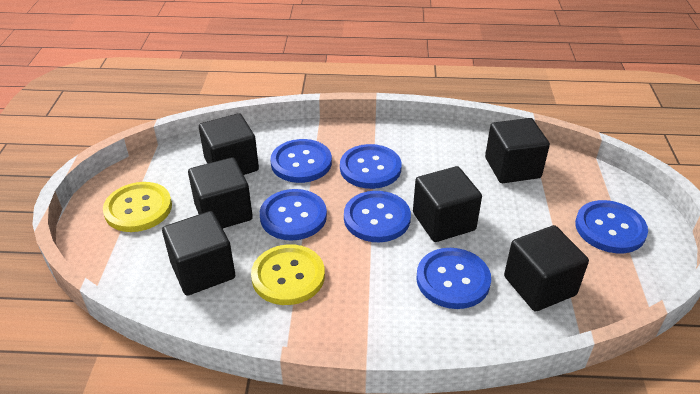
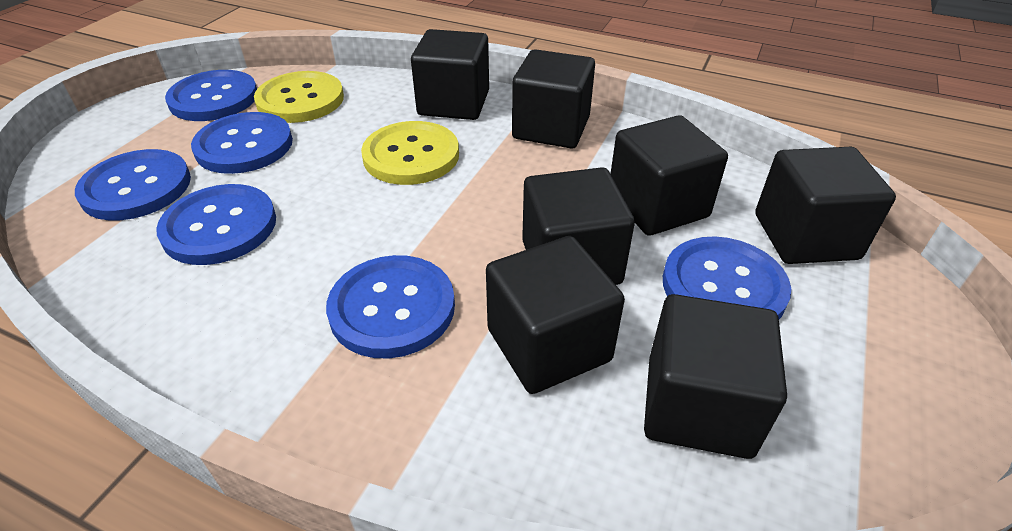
black cube: [162,211,235,296] [188,157,253,229] [199,113,259,175] [413,166,482,242] [485,118,550,183] [504,225,589,312] = 6 -> [411,29,489,120] [486,236,625,394] [512,49,595,149] [522,167,635,285] [610,115,728,236] [644,294,787,459] [755,147,896,264] = 7

